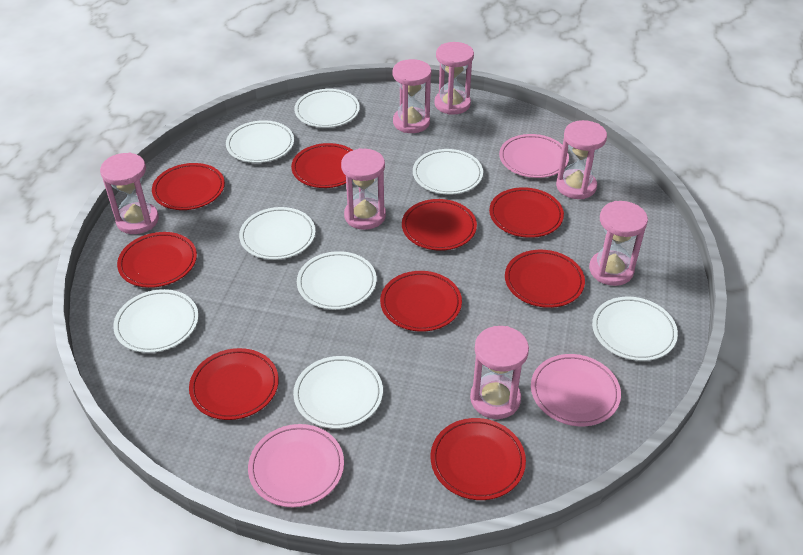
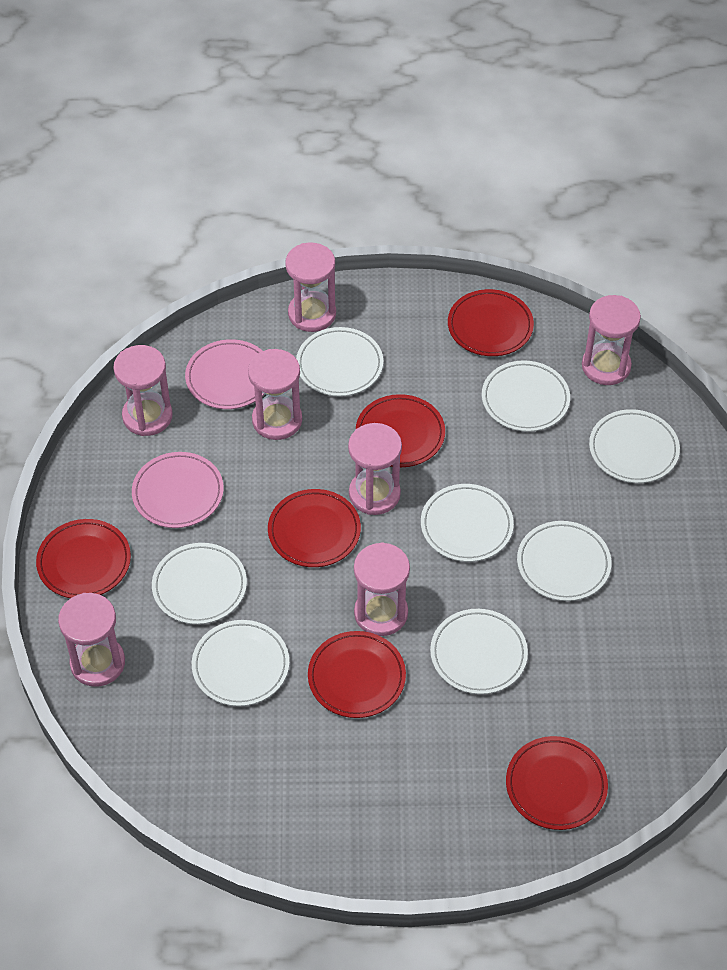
pink plate: [248,424,344,507] [499,134,569,178] [531,354,621,426] = 3 -> [132,452,224,528] [185,339,264,409] = 2
red plate: [117,232,197,288] [152,163,225,210] [189,348,279,420] [291,143,353,188] [380,271,462,332] [402,199,477,251] [431,418,526,500] [489,187,564,238] [505,250,585,308] = 9 -> [36,519,131,598] [268,489,361,567] [308,631,406,718] [356,394,445,467] [448,289,534,356] [506,736,608,830] = 6

